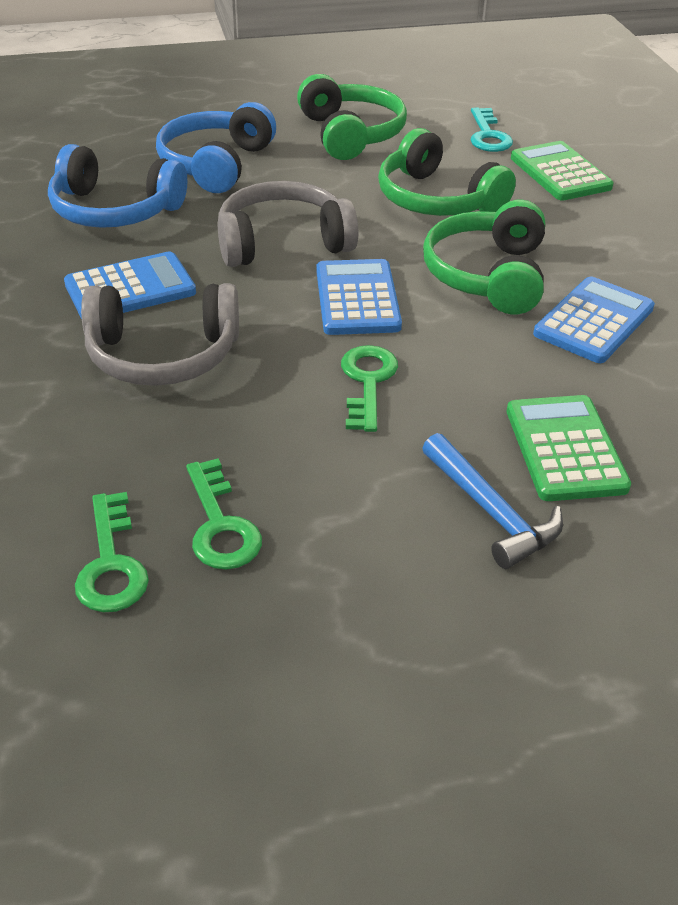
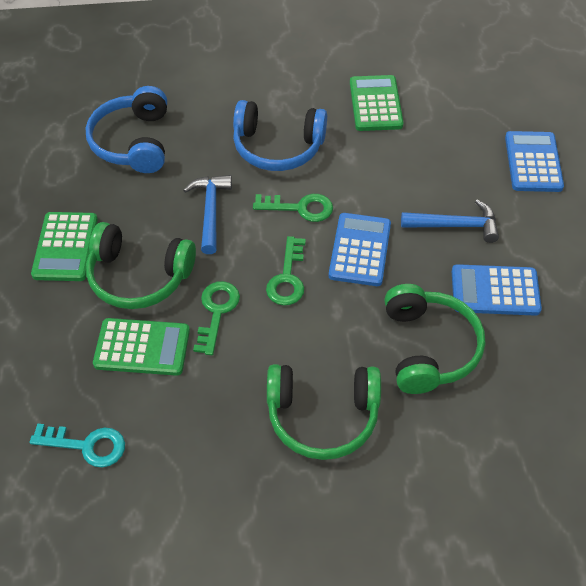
blue hammer: [422,433,563,569] = 1 -> [183,175,232,254] [401,200,499,243] = 2
green calculator: [507,395,631,501] [511,141,613,201] = 2 -> [31,212,98,281] [93,318,190,376] [350,75,404,131] = 3
grey headphones: [81,283,239,386] [218,181,359,267] = 2 -> none = 0

